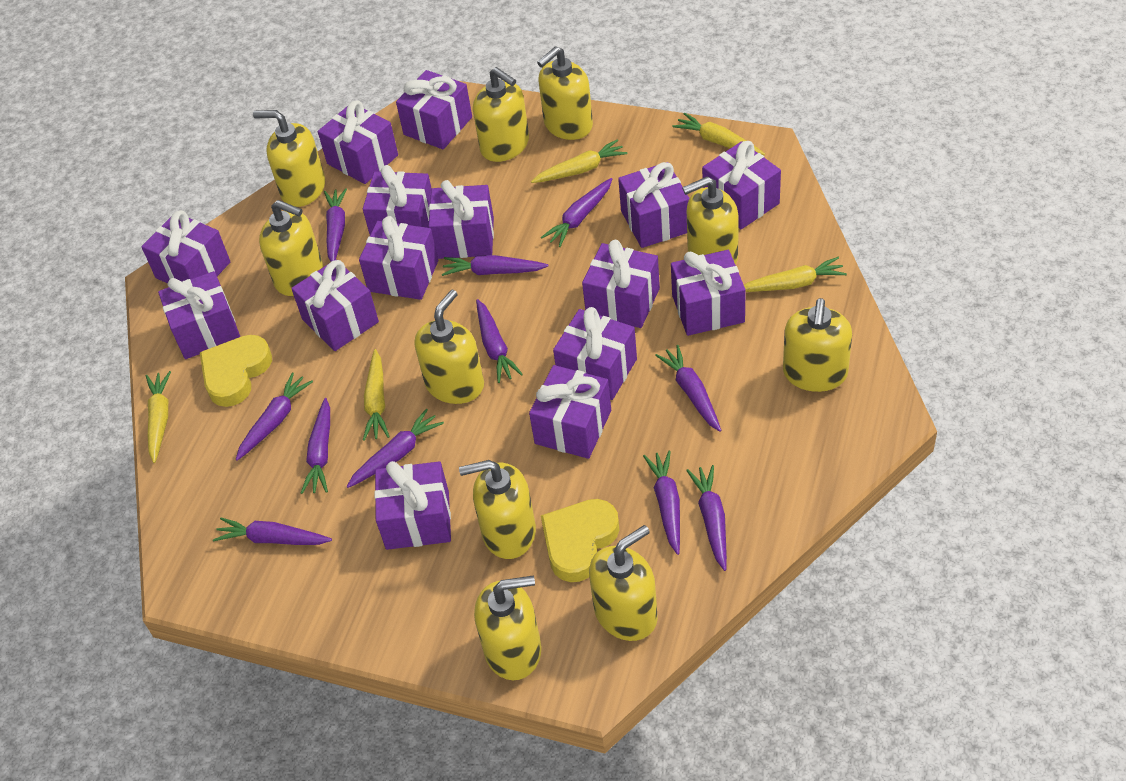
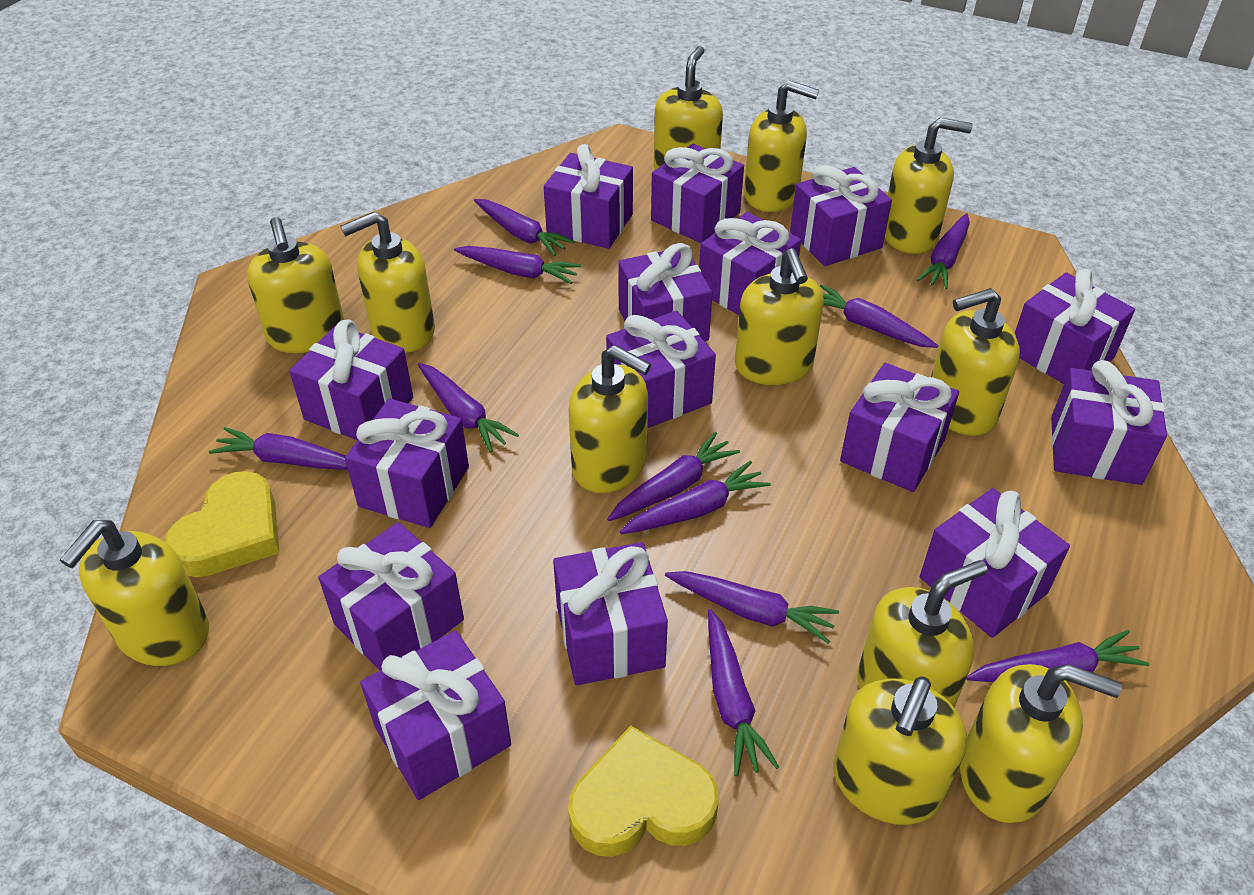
yellow carrot: [146,371,171,463] [363,349,390,441] [531,139,627,183] [672,113,765,155] [744,257,847,292] = 5 -> none = 0
yellow soap dispenser: [253,110,325,207] [259,200,323,296] [415,290,484,404] [459,460,536,559] [473,67,529,162] [474,576,541,680] [537,46,593,140] [589,525,658,641] [682,176,739,265] [783,298,852,392] = 10 -> [60,520,209,666] [247,217,344,353] [340,212,435,353] [568,345,651,493] [654,46,723,170] [735,248,824,385] [744,80,819,212] [833,676,967,825] [858,560,987,707] [885,118,973,254] [931,288,1020,436] [960,664,1122,823] = 12

